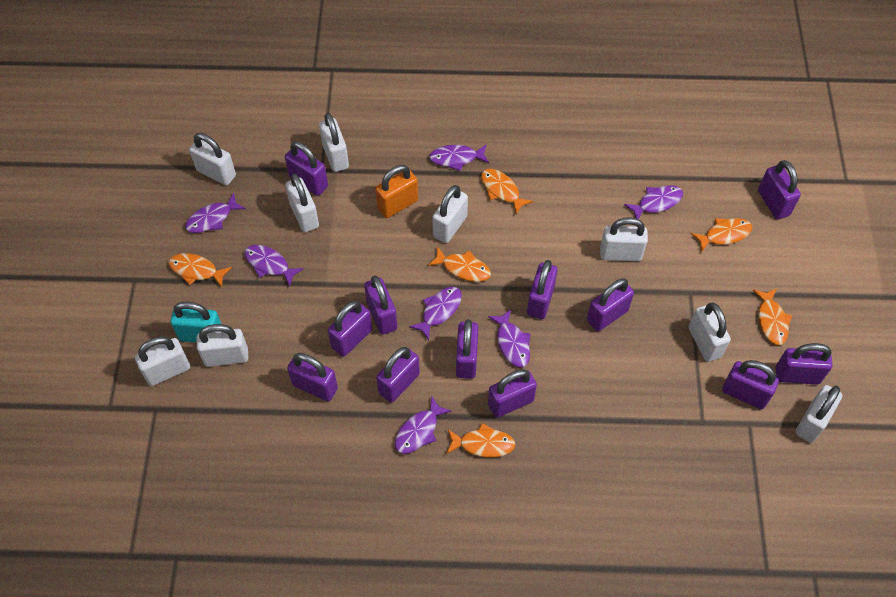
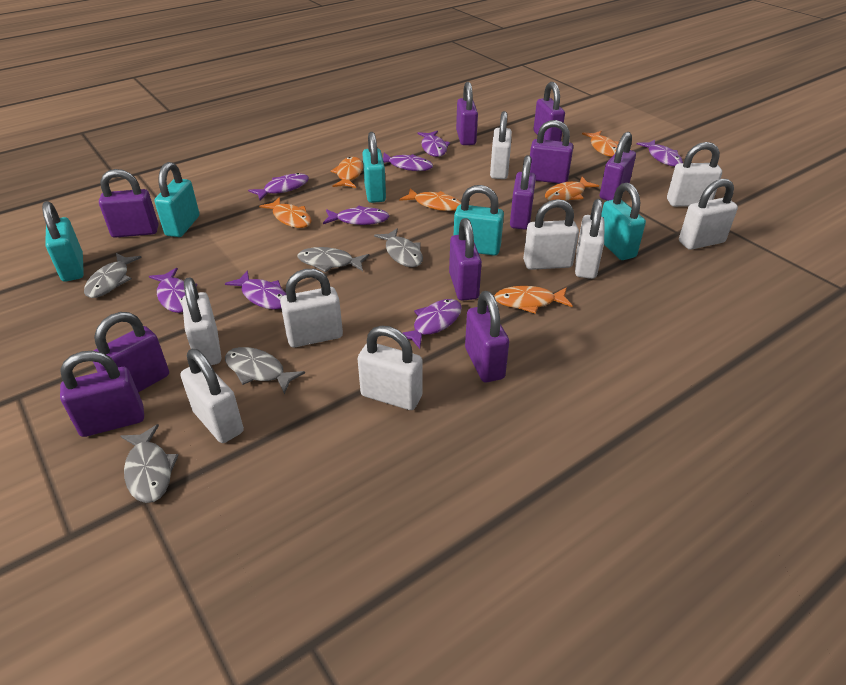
grey fish: none = 0 -> [84,253,142,298] [120,424,178,503] [225,347,305,394] [297,247,370,273] [374,228,423,267] = 5
orange padlock: [375,165,418,218] = 1 -> none = 0
purple fish: [185,193,246,233] [244,245,304,287] [395,397,451,454] [409,287,462,340] [429,144,489,171] [488,309,531,367] [624,185,683,219] = 7 -> [149,268,197,313] [225,270,286,310] [248,173,309,200] [323,206,389,225] [383,153,433,171] [403,299,462,349] [418,131,450,157] [637,140,683,167] = 8
purple padlock: [285,141,328,196] [287,353,338,402] [328,301,372,357] [364,275,397,335] [376,347,420,403] [456,319,479,379] [488,369,537,418] [527,260,558,319] [587,278,634,332] [722,360,779,409] [758,160,801,219] [776,343,833,385] = 12 -> [60,351,144,437] [93,312,169,392] [99,169,158,238] [449,218,482,301] [456,82,478,145] [465,291,509,382] [510,155,536,230] [530,120,573,184] [534,82,565,141] [600,132,636,201] = 10
turquoise padlock: [170,302,221,343] = 1 -> [42,201,84,282] [154,162,199,237] [362,132,386,203] [454,185,504,256] [601,182,646,260] = 5

